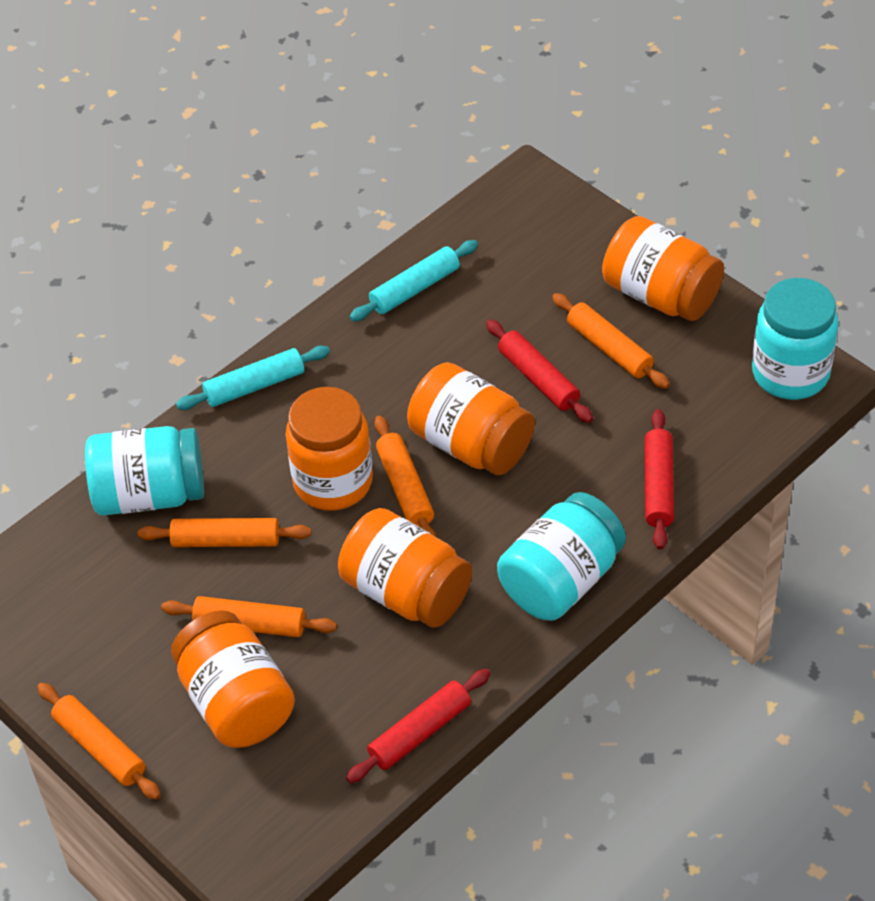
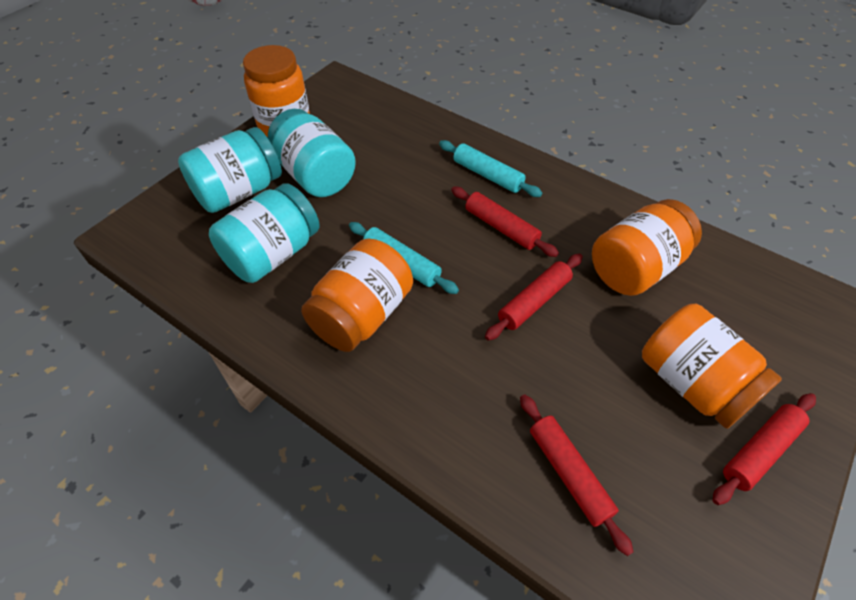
orange jar: [171,610,295,748] [286,387,373,511] [338,508,472,628] [407,362,535,475] [602,216,724,321] = 5 -> [243,45,310,137] [301,239,413,352] [592,199,702,296] [642,304,782,429] = 4
orange rolling pin: [37,683,161,800] [138,518,311,547] [161,596,337,637] [374,415,436,537] [552,293,670,389] = 5 -> none = 0
red rolling pin: [346,668,491,783] [486,319,593,423] [645,409,674,550] = 3 -> [451,187,559,257] [485,254,583,341] [520,394,633,556] [712,393,816,505] = 4

